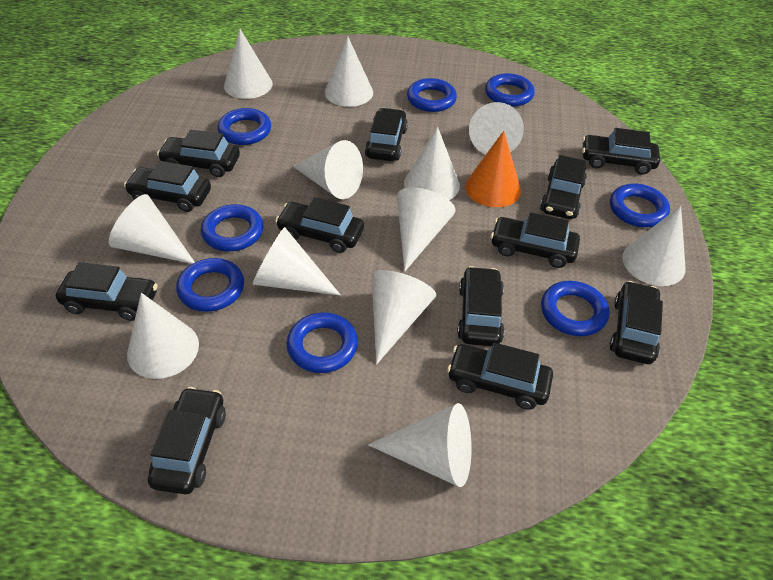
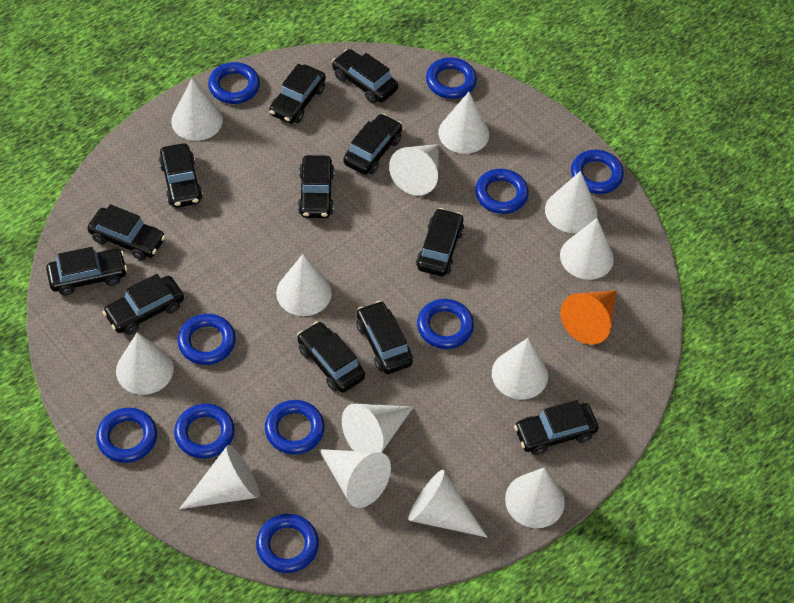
blue ring: [176,258,244,312] [201,204,263,251] [217,108,271,145] [286,312,358,373] [407,78,457,112] [485,73,535,107] [541,281,609,336] [610,184,670,227] = 8 -> [96,408,157,463] [174,404,235,459] [178,314,236,365] [208,62,260,104] [256,514,319,573] [265,400,325,454] [417,299,474,349] [426,57,477,99] [475,169,529,214] [571,150,624,194] = 10
white cone: [109,194,195,264] [127,293,199,379] [224,29,273,99] [253,227,341,296] [293,140,363,199] [325,36,373,107] [368,403,472,487] [372,270,436,364] [397,188,456,272] [404,127,460,200] [469,102,524,154] [622,206,686,286] = 12 -> [116,333,174,395] [171,78,223,141] [179,445,260,509] [276,254,332,316] [319,449,391,508] [342,404,413,453] [389,144,439,195] [409,470,487,537] [438,92,489,154] [492,338,548,399] [505,468,565,528] [545,171,598,233] [560,218,614,280] = 13

